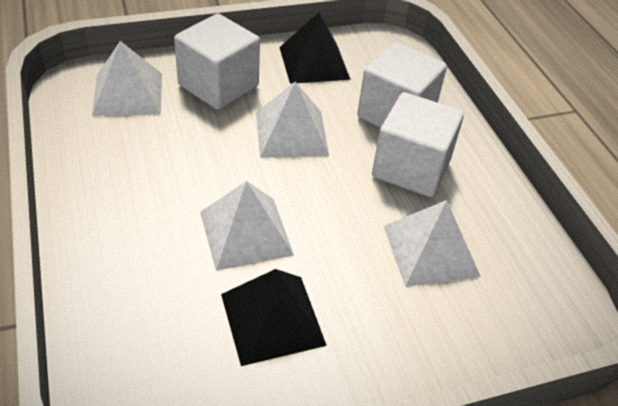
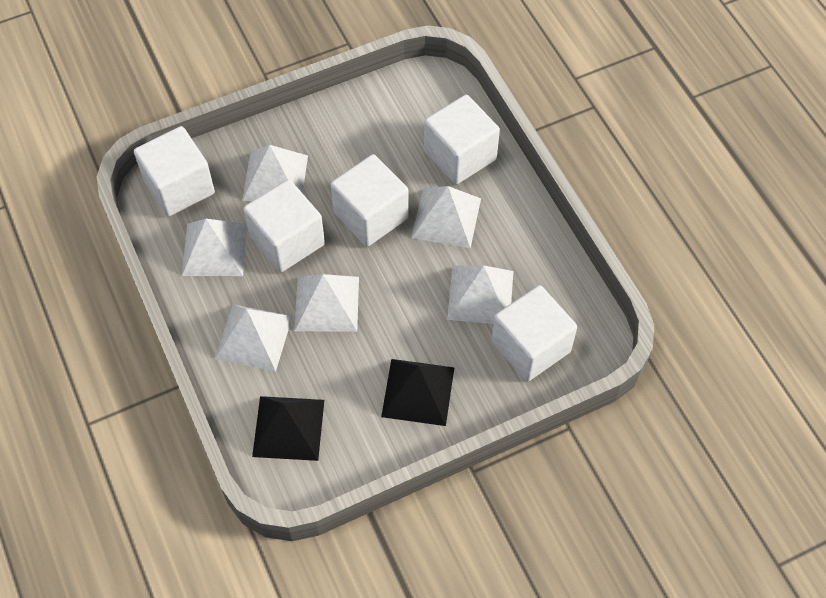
white cube: [174,14,260,110] [357,42,447,128] [372,92,464,197] = 3 -> [134,126,215,217] [243,179,325,272] [331,154,409,247] [424,95,500,185] [491,285,577,382] = 5
white pyramid: [92,41,162,116] [200,181,294,271] [256,82,329,158] [383,200,481,287] = 4 -> [182,219,247,276] [215,304,293,372] [242,145,308,201] [294,274,359,332] [411,186,481,248] [447,265,513,324] = 6

